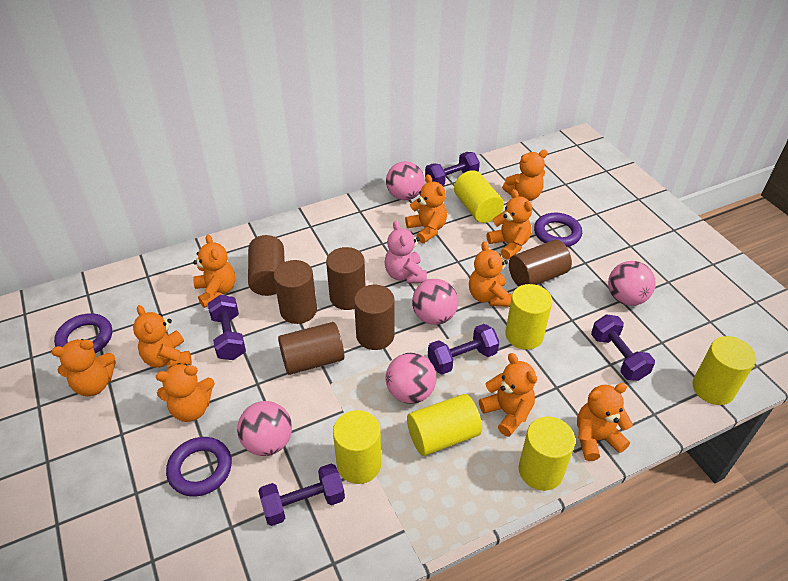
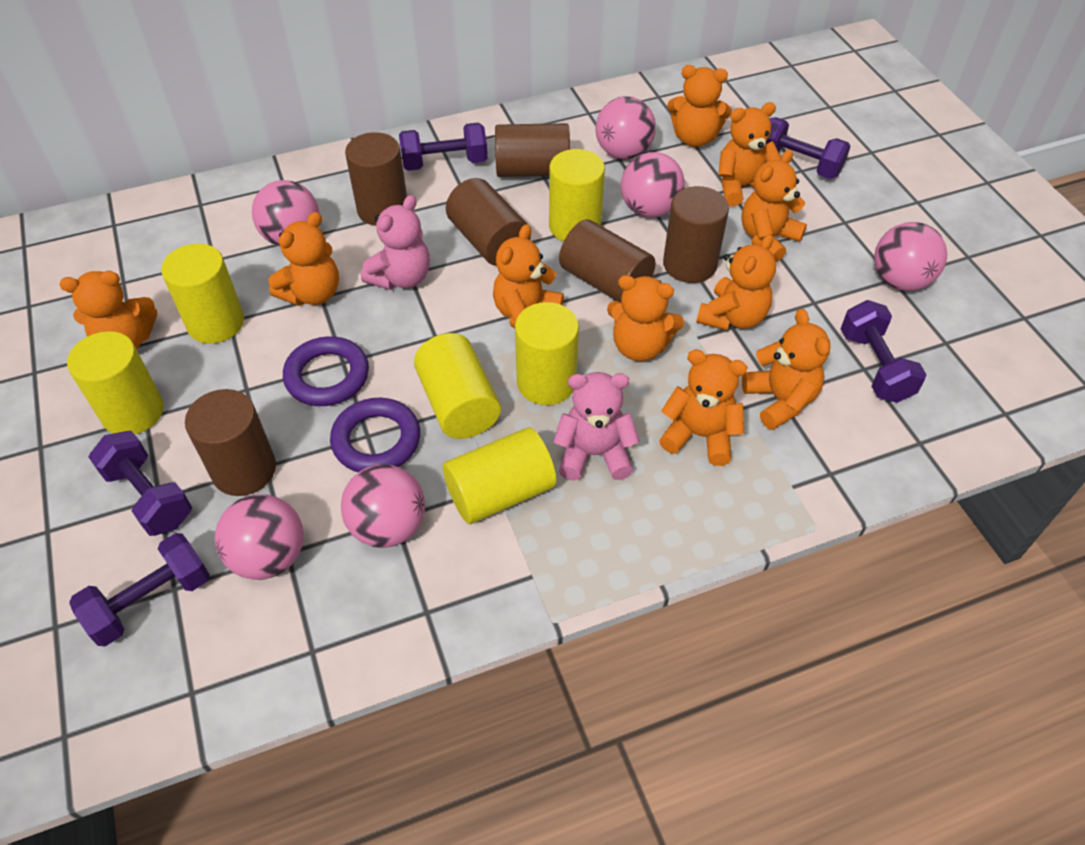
pink ball: [237,401,292,456] [386,161,424,200] [386,353,437,404] [412,279,458,325] [608,261,656,306] = 5 -> [215,494,304,580] [252,180,319,246] [341,464,425,548] [596,96,656,159] [621,152,685,218] [875,222,947,291] = 6
pink teddy bear: [384,221,427,283] = 1 -> [361,195,430,290] [553,372,640,480] = 2
purple ring: [54,313,112,353] [166,437,232,497] [534,213,582,247] = 3 -> [283,336,369,406] [330,398,420,472] = 2

